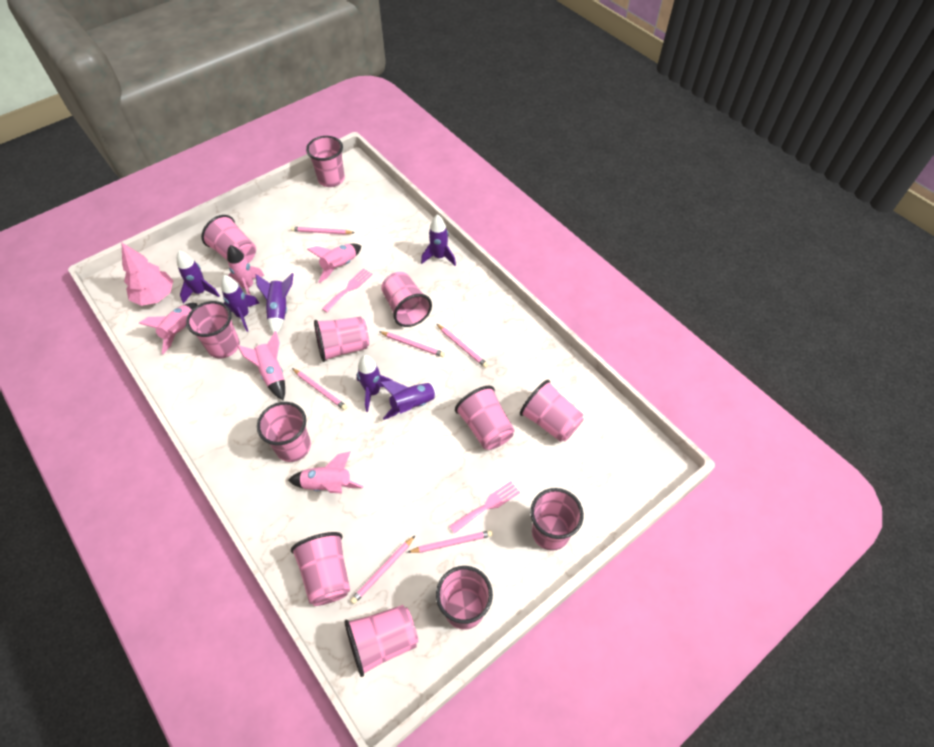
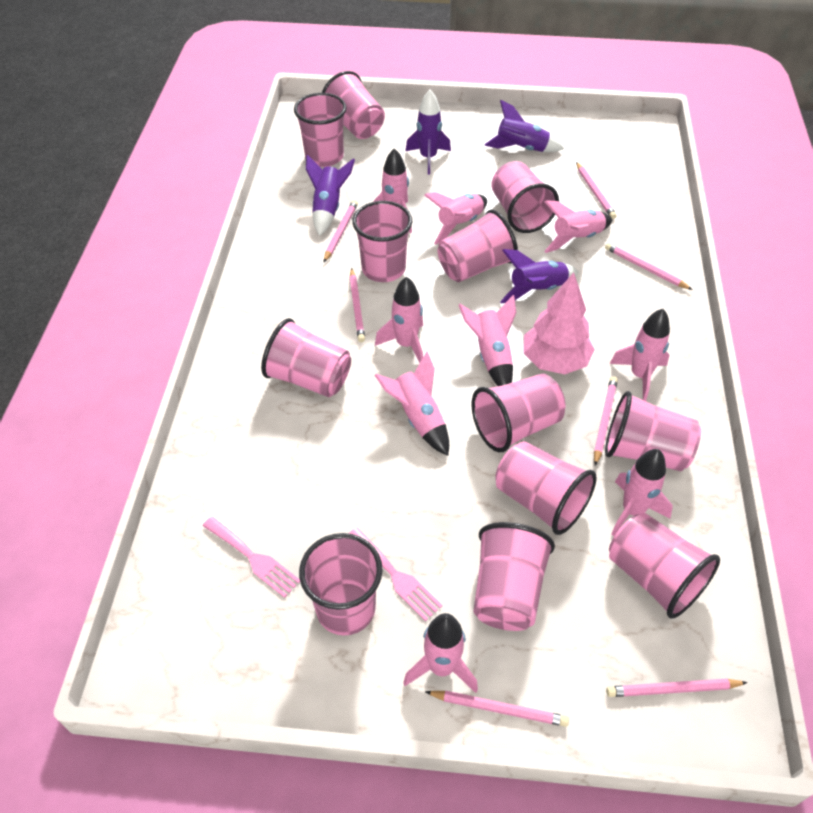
pink pencil: [291,227,355,235] [292,368,347,410] [350,536,415,604] [379,331,445,357] [407,530,493,553] [437,324,488,368] = 6 -> [324,200,358,262] [349,268,365,342] [425,690,569,727] [576,162,617,219] [594,376,618,466] [605,243,693,290] [606,678,748,697] = 7
pink rocket: [138,303,197,354] [227,245,265,295] [237,331,285,400] [288,451,363,493] [307,244,361,283] = 5 -> [373,148,412,233] [374,352,449,456] [375,277,423,363] [403,613,478,693] [424,192,487,244] [459,295,516,386] [544,200,612,253] [610,309,670,401] [611,449,673,536] = 9
purple rocket: [177,251,220,304] [221,275,259,332] [256,273,294,334] [357,355,392,412] [380,380,445,420] [421,214,456,266] = 6 -> [306,155,355,236] [406,90,451,175] [485,100,564,152] [500,249,578,304] = 4

